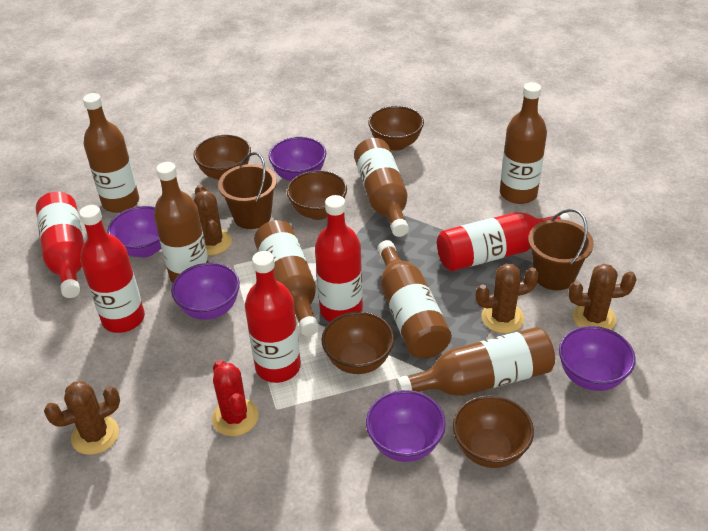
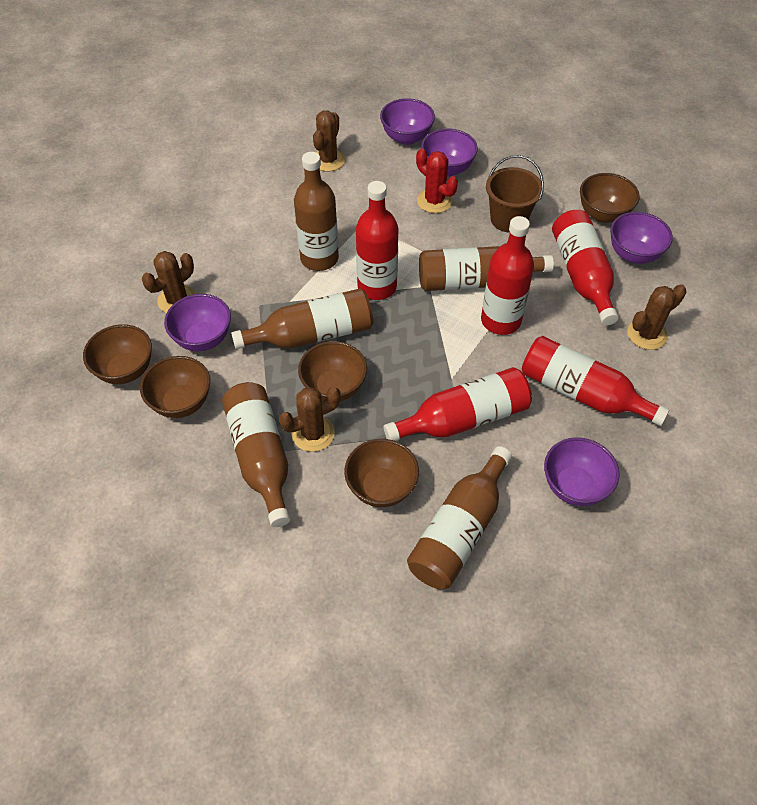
brown bottle: [83,93,139,213] [154,162,209,283] [254,220,319,336] [354,138,409,237] [377,240,452,358] [396,327,555,396] [500,82,547,204] = 7 -> [222,382,290,527] [231,288,373,349] [294,152,339,271] [407,446,512,589] [419,246,554,291] = 5
brown bucket: [218,152,277,229] [528,209,594,290] = 2 -> [486,155,544,232] = 1

